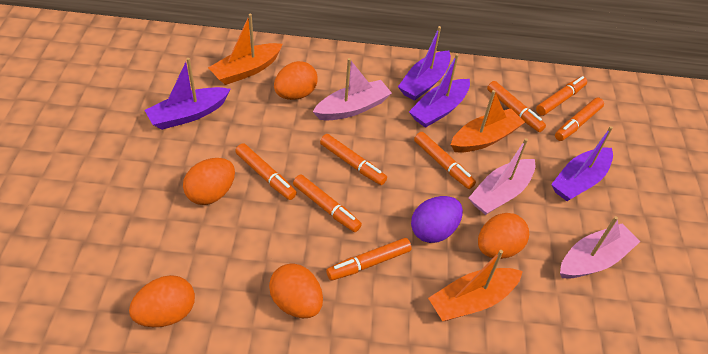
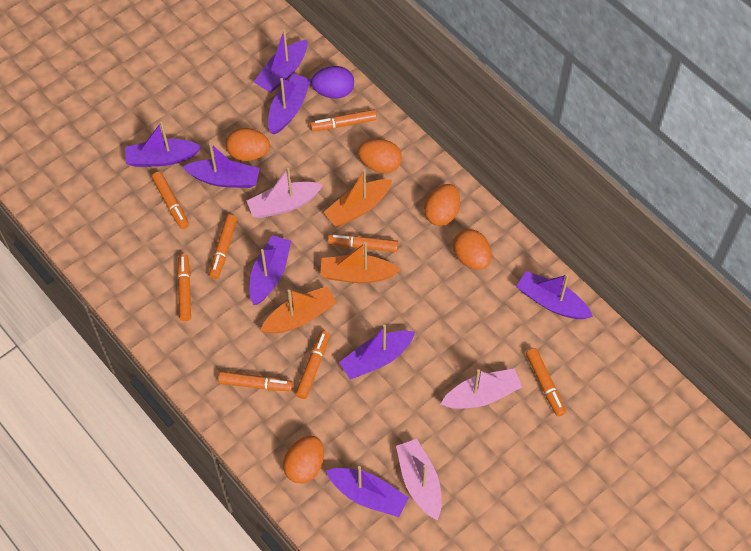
purple boat: [144,58,230,130] [398,26,451,101] [409,54,470,128] [551,126,613,201] = 4 -> [125,122,202,167] [183,143,260,188] [250,235,291,305] [254,30,307,92] [268,74,311,135] [326,466,409,517] [339,325,415,379] [516,271,593,319] = 8

